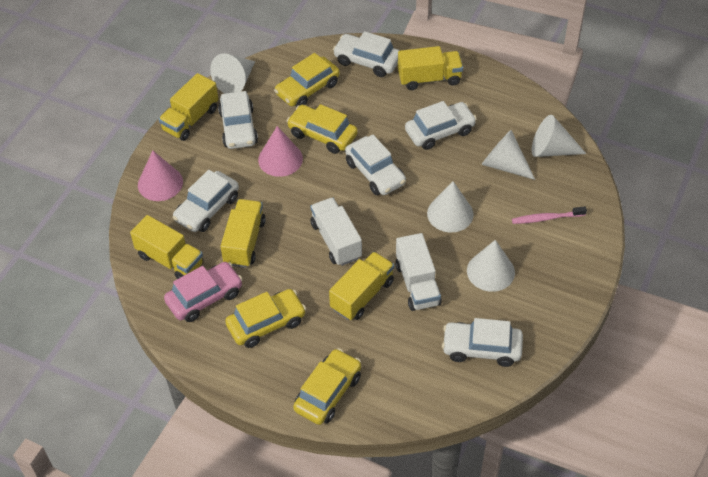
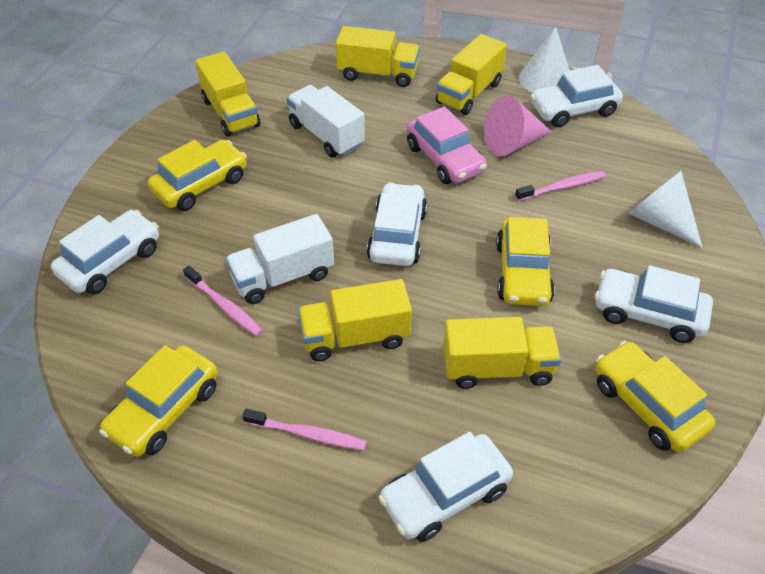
pink cone: [138,151,183,201] [258,126,303,177] = 2 -> [484,95,552,156] = 1
pink toothbrush: [512,206,587,224] = 1 -> [183,265,263,336] [242,409,367,450] [515,171,606,201] = 3
white car: [173,170,239,232] [218,91,258,149] [333,31,400,77] [345,135,406,195] [405,101,477,150] [442,318,523,367] = 6 -> [51,210,159,294] [367,182,427,266] [378,432,513,542] [530,65,623,127] [595,265,713,343] = 5
white cone: [210,53,255,94] [427,181,474,232] [467,240,515,292] [482,130,535,180] [532,115,586,157] = 5 -> [519,26,570,93] [628,171,703,248] = 2

